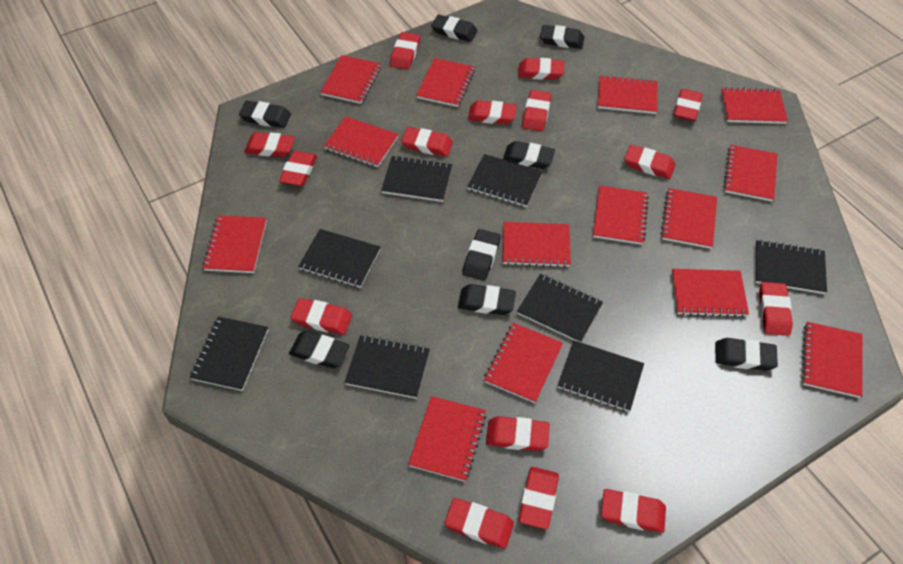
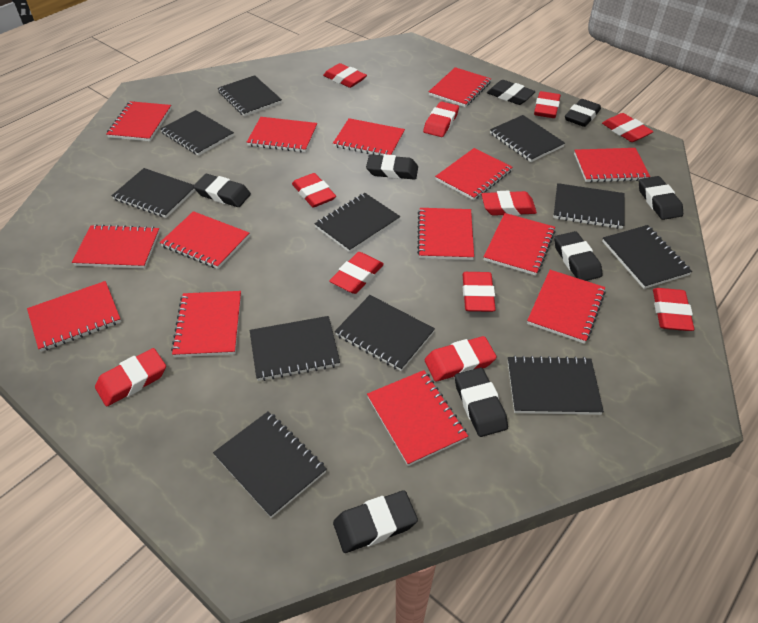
black notebook: [189,317,268,391] [298,229,380,288] [345,335,430,399] [381,155,452,202] [467,154,543,207] [517,274,603,342] [558,341,644,412] [755,240,827,294] = 8 -> [112,168,195,218] [160,110,234,156] [213,411,327,518] [218,75,282,117] [250,316,340,381] [315,193,400,252] [335,295,435,371] [490,115,565,162] [508,356,604,415] [553,183,625,229] [602,225,692,289] = 11
red eraser: [244,132,295,157] [279,151,317,186] [291,298,352,335] [390,32,420,70] [401,127,453,157] [444,498,514,549] [468,100,517,125] [486,416,550,451] [518,58,564,80] [519,467,559,529] [522,90,551,131] [601,489,666,533] [624,145,675,179] [674,89,703,121] [759,282,793,336] = 15 -> [95,348,166,407] [292,173,336,208] [323,63,367,88] [329,252,384,294] [423,101,459,137] [425,336,497,382] [462,272,496,312] [481,191,537,216] [534,91,561,118] [602,113,654,142] [653,288,694,331] = 11

